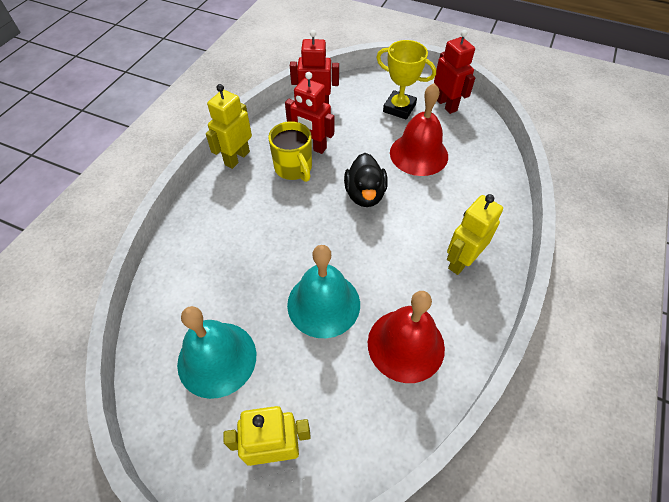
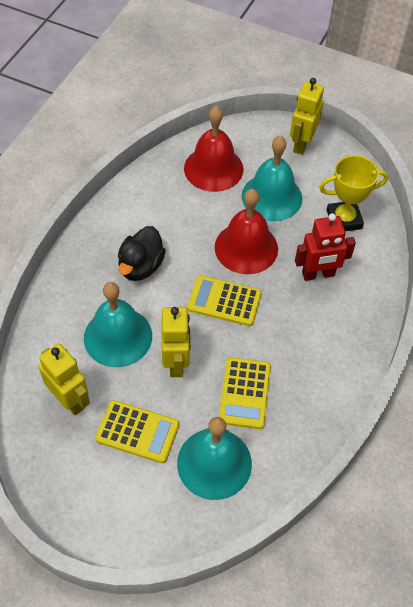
red robot: [285,72,334,154] [290,30,339,104] [434,30,476,114] = 3 -> [295,213,356,281] = 1
turquoise bell: [177,306,256,399] [287,245,360,338] = 2 -> [84,282,152,367] [177,417,252,500] [242,136,302,221] = 3
yellow calculator: none = 0 -> [95,400,179,463] [187,275,262,326] [219,357,271,429] = 3
yellow mug: [268,121,312,182] = 1 -> none = 0

